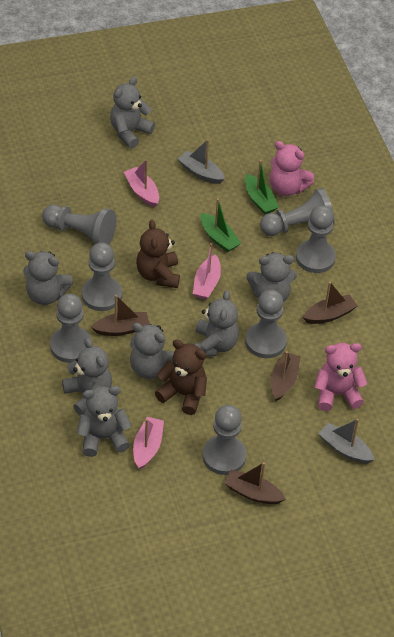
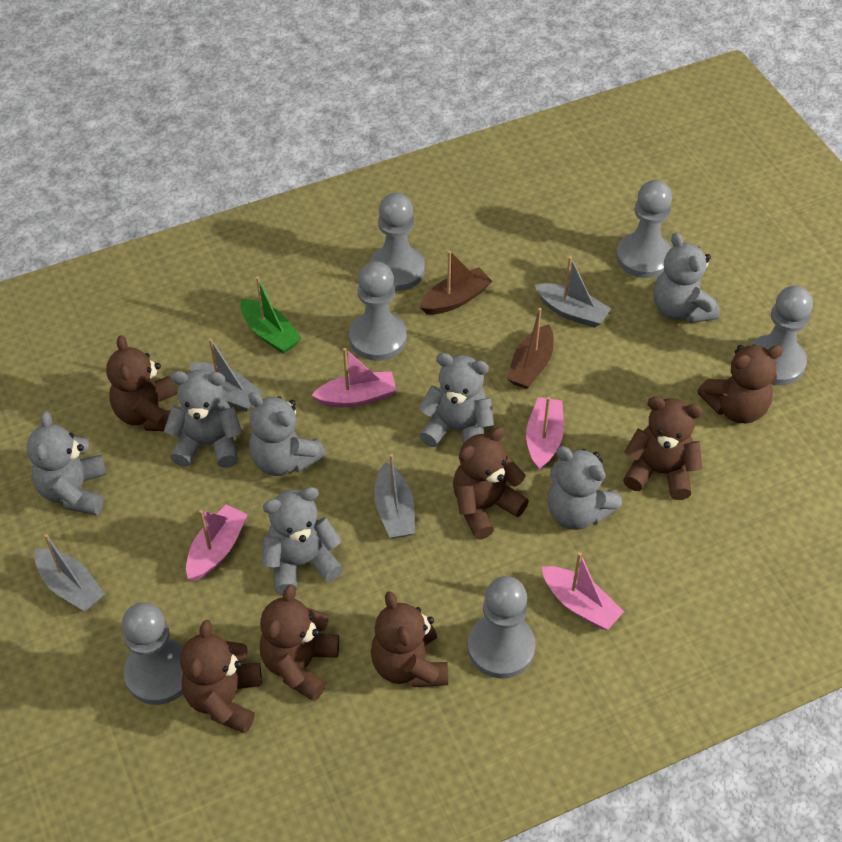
brown boat: [91,295,150,336] [224,462,285,504] [271,351,301,401] [303,282,357,324] = 4 -> [420,251,492,315] [507,308,554,389] = 2
brown teddy bear: [136,220,180,288] [155,339,207,415] = 2 -> [106,335,177,431] [180,620,262,734] [260,584,339,701] [371,591,448,687] [453,427,529,539] [623,396,703,500] [697,344,783,423] = 7
green boat: [201,198,241,252] [245,160,279,214] = 2 -> [241,277,302,354] = 1
grey boat: [178,139,225,184] [318,419,374,463] = 2 -> [35,534,105,612] [190,338,263,411] [374,454,415,539] [535,256,611,328] = 4
grey pawn: [42,205,116,245] [50,294,92,363] [81,242,122,311] [202,405,247,475] [245,290,287,358] [260,188,335,236] [296,205,336,273] = 7 -> [121,603,184,705] [349,261,407,361] [369,193,425,291] [468,576,535,678] [616,180,672,278] [750,286,813,385] = 6
pink boat: [124,159,159,207] [133,417,164,469] [193,243,221,299] = 3 -> [186,505,248,581] [311,348,397,407] [526,397,564,470] [542,552,624,630] = 4
pink teddy bear: [270,141,314,196] [314,343,368,411] = 2 -> none = 0

